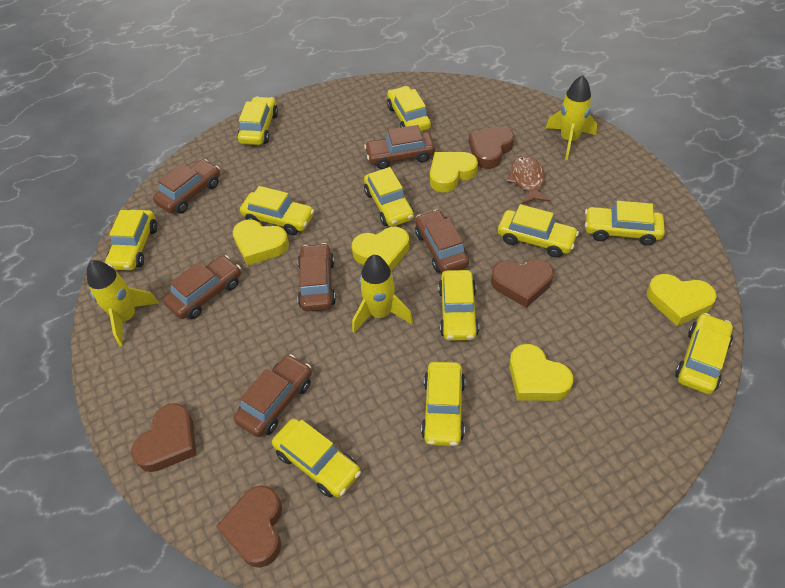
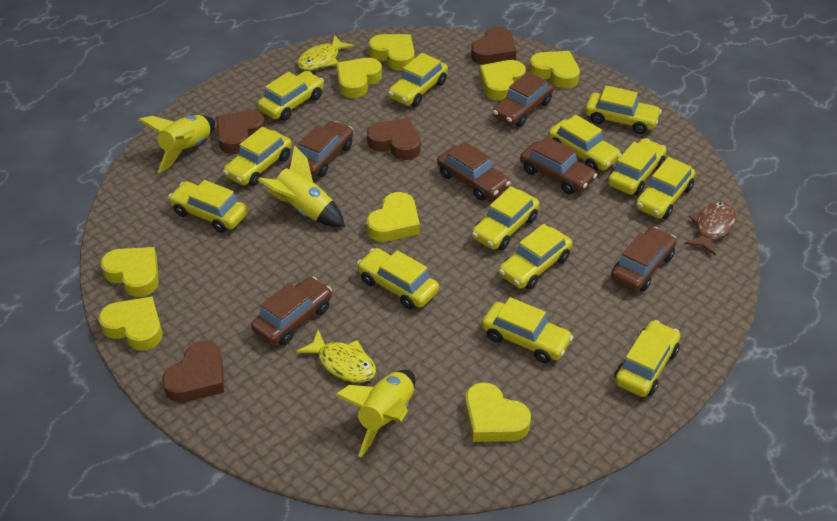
yellow car: [105,210,157,271] [238,96,278,145] [240,186,315,235] [272,418,361,498] [364,167,414,227] [387,86,431,132] [421,362,465,446] [438,270,479,341] [498,204,579,258] [585,201,665,246] [675,313,733,394] = 11 -> [168,180,248,233] [223,127,292,186] [257,71,324,121] [357,248,439,309] [388,53,448,107] [472,186,540,250] [482,297,573,363] [499,224,572,290] [548,115,622,171] [585,86,662,134] [608,138,666,195] [614,320,680,397] [636,157,695,219] = 13
yellow fish: none = 0 -> [296,330,376,383] [297,36,354,71] = 2
yellow heart: [233,219,289,265] [352,227,409,271] [430,152,478,192] [509,344,573,401] [647,274,717,326] = 5 -> [98,297,163,351] [100,247,159,297] [336,58,382,98] [367,192,420,242] [369,34,415,71] [465,382,531,442] [479,60,526,101] [529,51,580,88] = 8

